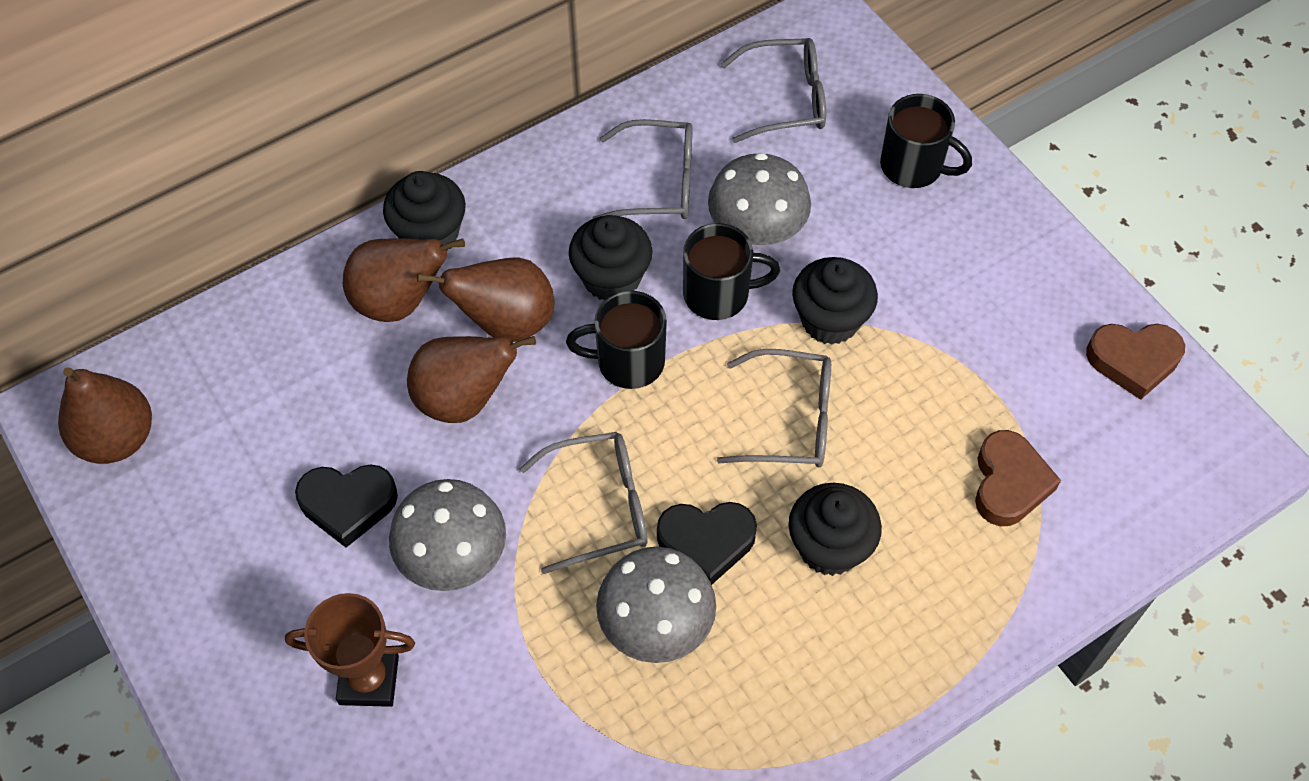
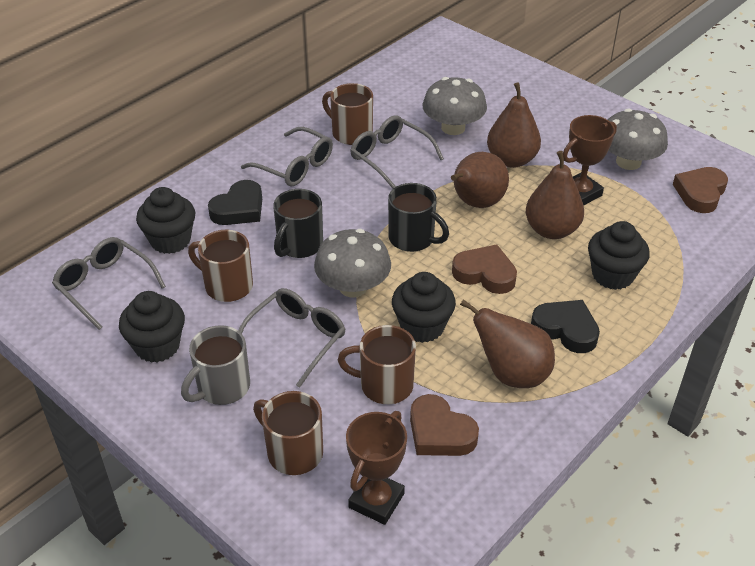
black mug: [566,291,667,389] [683,223,780,320] [880,94,972,188] = 3 -> [273,189,323,258] [388,183,449,252] = 2
brown heart: [975,430,1061,526] [1086,324,1185,400] = 2 -> [410,394,479,456] [452,244,517,294] [673,167,728,213] = 3
brown mug: none = 0 -> [188,230,253,302] [253,391,323,475] [322,83,373,145] [338,325,416,404] = 4
brown trophy: [285,593,415,707] = 1 -> [346,411,407,525] [563,115,617,206] = 2
grey mug: none = 0 -> [181,325,250,405] = 1

